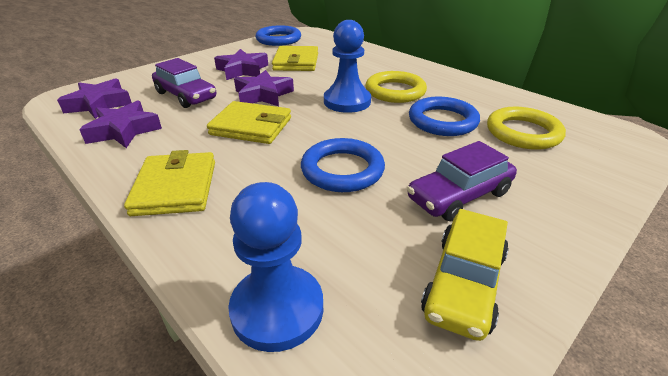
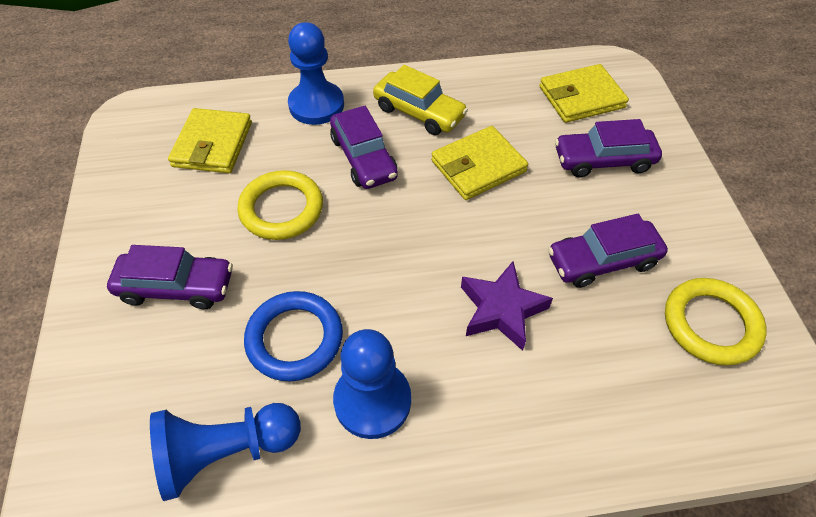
blue pawn: [228,182,323,352] [324,20,371,113] = 2 -> [150,403,301,501] [288,22,344,125] [333,329,411,439] = 3
blue ring: [255,25,301,46] [301,138,385,192] [409,96,480,136] = 3 -> [244,291,343,381] = 1
purple car: [152,58,216,108] [407,141,517,221] = 2 -> [107,245,233,309] [330,106,398,189] [548,214,668,288] [555,119,662,177] = 4
purple star: [57,78,132,119] [79,100,162,148] [214,49,268,80] [234,70,294,106] = 4 -> [461,261,553,351] = 1

